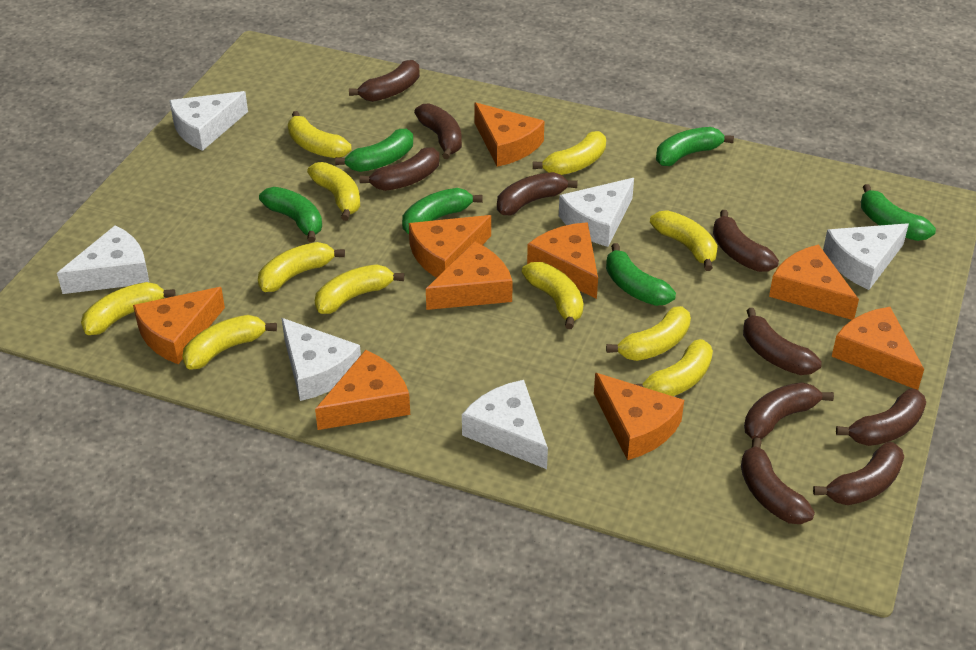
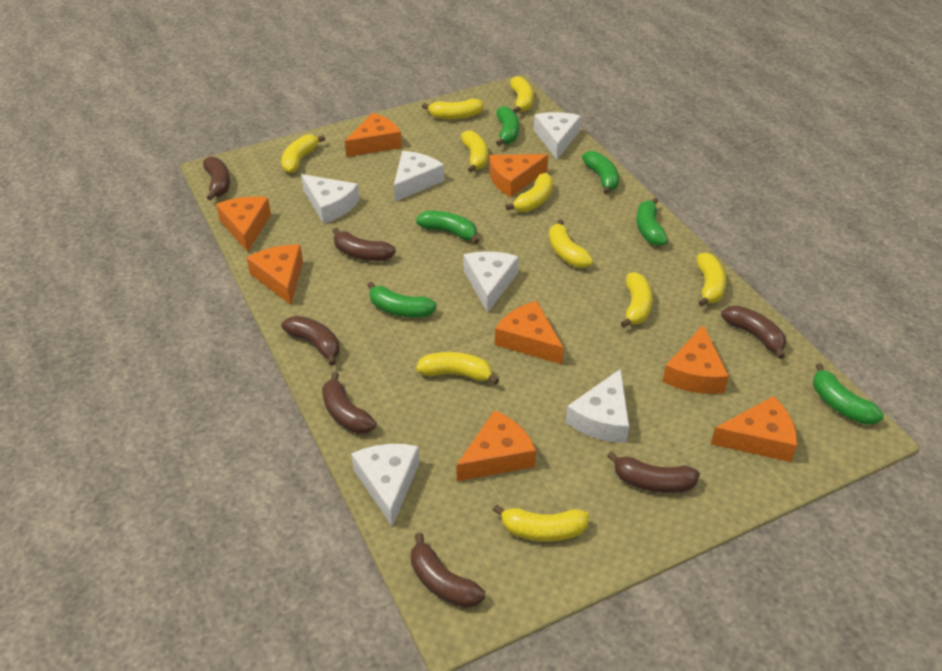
brown banana: [349,60,420,102] [360,147,440,191] [414,103,462,159] [497,172,578,215] [713,210,779,272] [741,437,815,524] [743,308,822,375] [744,382,834,439] [813,442,904,505] [836,389,926,446] = 10 -> [203,156,230,201] [281,316,340,366] [322,372,377,434] [332,228,396,261] [411,533,485,608] [607,451,700,493] [721,305,786,359] = 7
orange cheese: [133,287,225,364] [315,350,410,430] [409,215,491,278] [426,241,513,310] [474,102,544,167] [527,222,598,299] [594,373,684,460] [769,244,859,320] [832,307,924,390] = 9 -> [216,197,271,252] [246,245,303,305] [345,113,402,157] [456,410,536,481] [489,154,548,197] [495,301,564,364] [663,325,729,394] [711,396,797,462] = 8
yellow banana: [81,282,176,335] [182,315,277,370] [258,242,345,292] [288,111,352,158] [307,162,360,221] [315,264,404,314] [522,262,583,329] [533,131,606,175] [606,306,691,361] [635,339,713,396] [650,210,718,271] = 11 -> [281,135,325,173] [416,352,499,385] [422,99,484,119] [461,130,488,173] [493,504,590,542] [505,173,553,212] [510,76,534,114] [549,219,593,268] [621,272,653,328] [697,252,726,307] = 10

